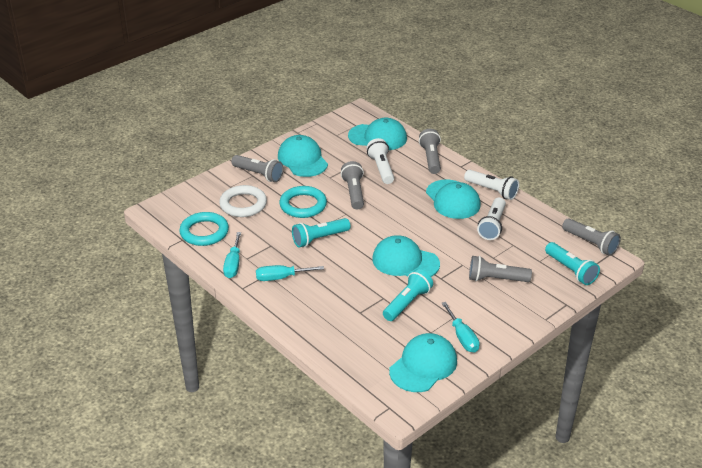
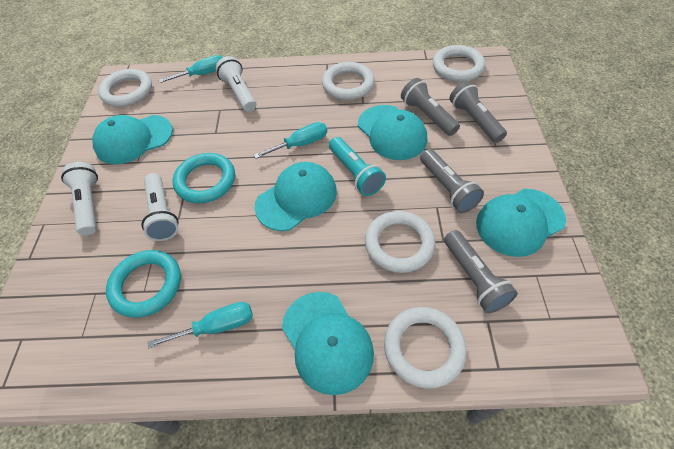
grey flashlight: [231,155,283,182] [341,161,364,209] [419,129,441,174] [469,256,532,282] [562,218,621,256] = 5 -> [401,78,460,136] [420,149,484,213] [444,230,518,313] [449,81,507,143] = 4
turquoise flashlight: [292,218,351,248] [383,269,433,321] [545,242,600,285] = 3 -> [329,137,386,196] = 1
white ring: [219,185,267,217] = 1 -> [98,69,152,107] [322,62,375,100] [365,211,435,273] [384,307,467,389] [433,45,485,82] = 5

